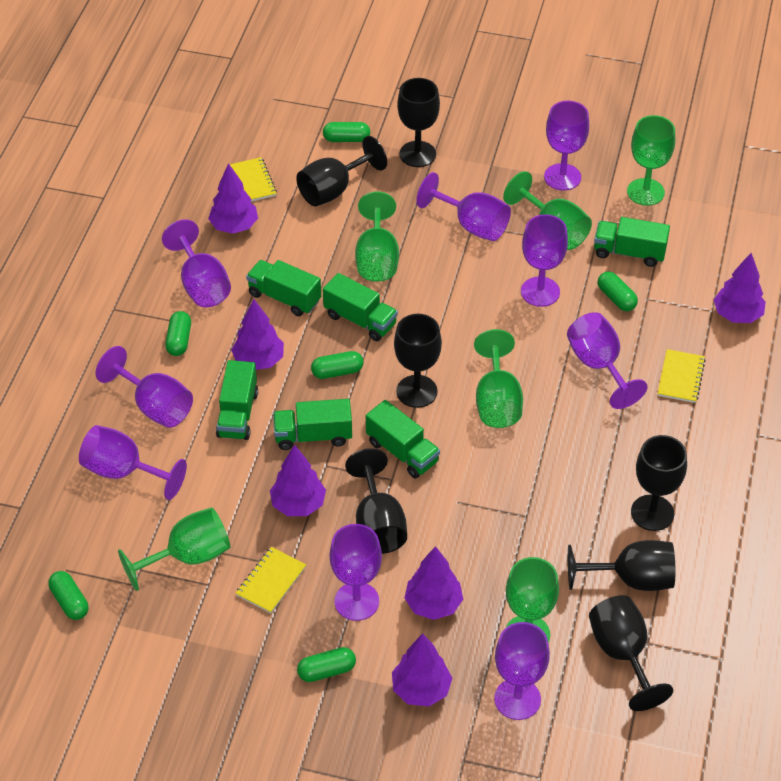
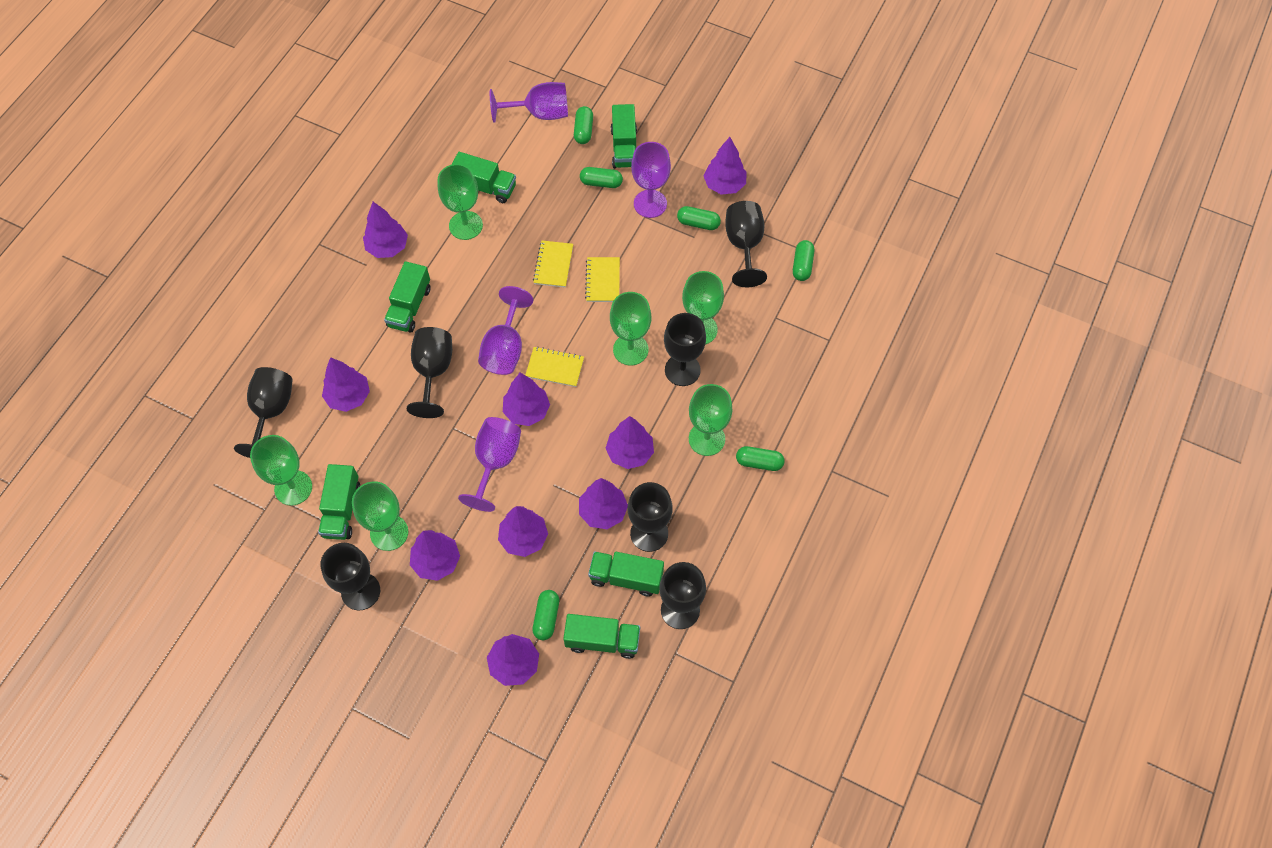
purple goblet: [79,425,187,500] [96,346,193,428] [162,219,231,307] [330,524,382,621] [416,172,511,241] [494,622,550,720] [521,214,568,307] [544,101,589,191] [567,312,648,409] = 9 -> [458,417,521,512] [478,286,533,375] [490,82,568,123] [631,142,671,218] = 4
purple tree: [208,163,258,234] [231,299,284,370] [270,444,326,516] [392,633,452,706] [404,546,463,620] [714,253,766,323] = 6 -> [322,357,370,412] [363,202,408,258] [410,530,460,581] [487,634,539,686] [498,506,548,557] [503,373,550,426] [579,478,628,529] [605,416,654,469] [703,137,747,195] = 9

